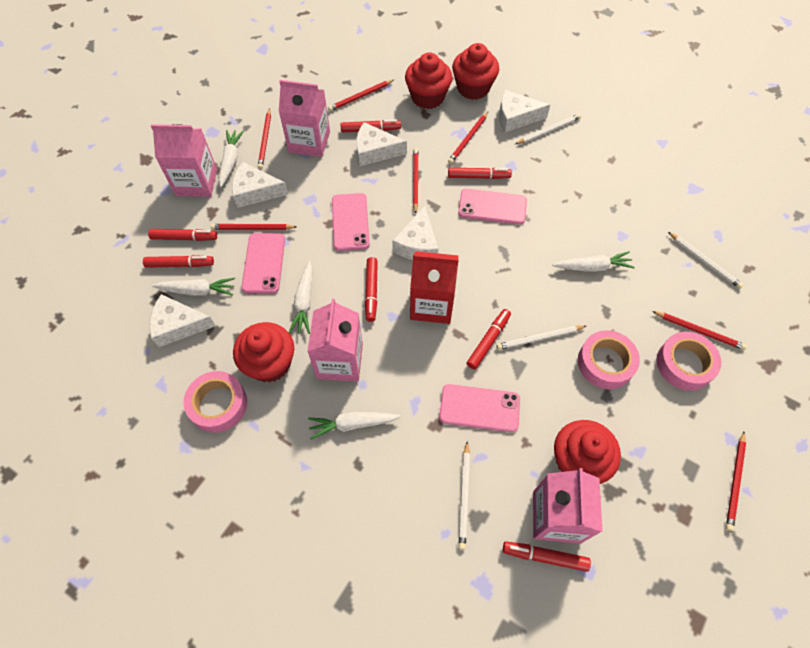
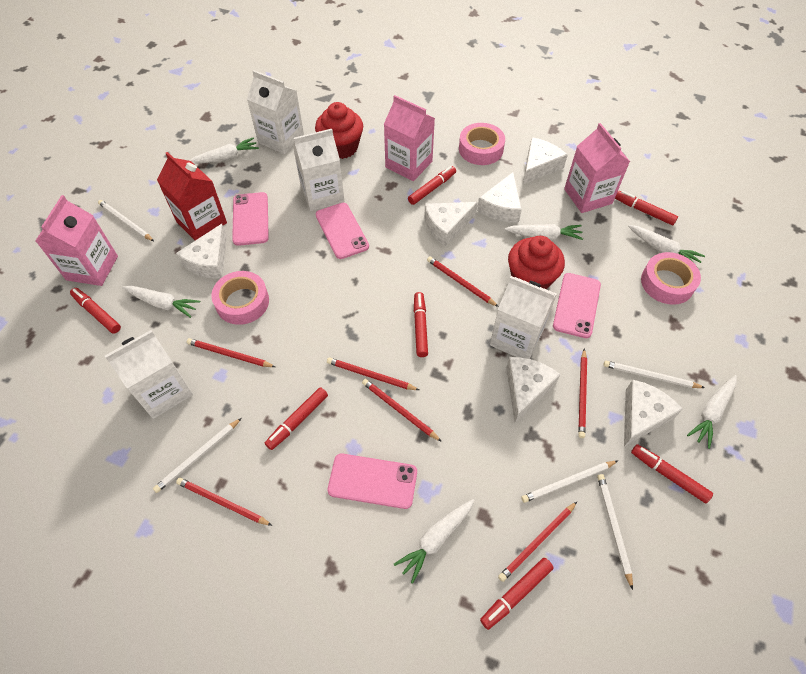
pink carton: [151,124,217,197] [279,80,330,157] [307,299,363,382] [533,468,603,544] = 4 -> [36,195,118,286] [384,95,435,181] [564,123,630,213] = 3
red cupcake: [233,322,294,383] [405,52,453,109] [452,43,499,100] [554,420,621,484] = 4 -> [315,102,363,159] [508,236,565,290] = 2
white carrot: [152,278,235,296] [219,130,244,187] [289,261,313,334] [308,412,401,440] [552,251,635,272] = 5 -> [122,286,200,318] [189,137,259,164] [394,499,474,584] [505,224,583,240] [628,225,705,268] [687,375,737,449] = 6
white carton: none = 0 -> [105,330,193,419] [247,70,304,154] [293,129,344,211] [490,276,557,359] = 4
white cheese: [150,294,216,347] [232,162,288,208] [356,122,407,166] [392,206,438,260] [499,90,550,132] = 5 -> [176,224,227,279] [424,202,478,246] [477,172,522,223] [506,357,561,423] [523,137,568,184] [624,380,683,446] = 6
white pencil: [459,441,470,550] [497,326,586,350] [515,114,581,144] [668,232,744,289] = 4 -> [98,200,154,241] [153,418,241,493] [521,461,618,503] [597,474,633,590] [603,361,705,388] = 5

